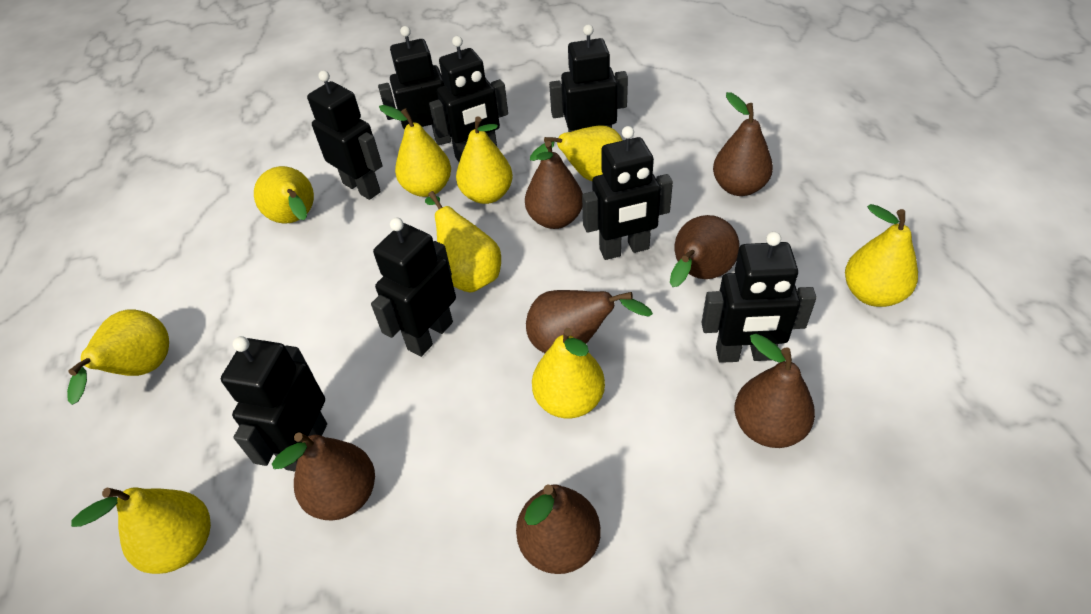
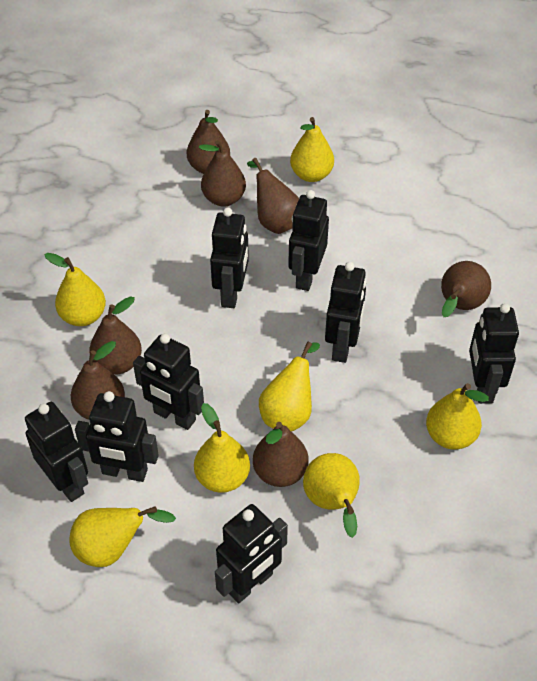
yellow pear: [67,309,169,405] [71,487,211,574] [254,166,314,224] [379,105,451,197] [425,191,501,293] [456,116,513,204] [530,125,623,181] [532,328,605,418] [845,204,918,307] = 9 -> [44,253,106,326] [69,506,176,567] [194,403,250,493] [259,342,320,432] [290,117,334,182] [303,453,360,538] [426,383,489,450] = 7

